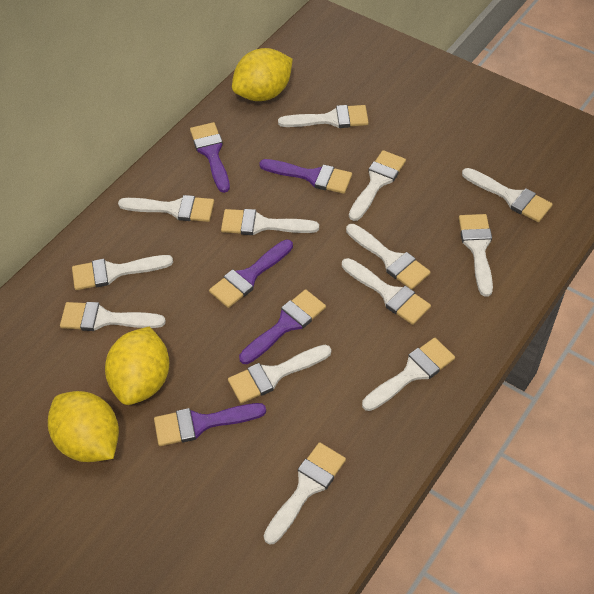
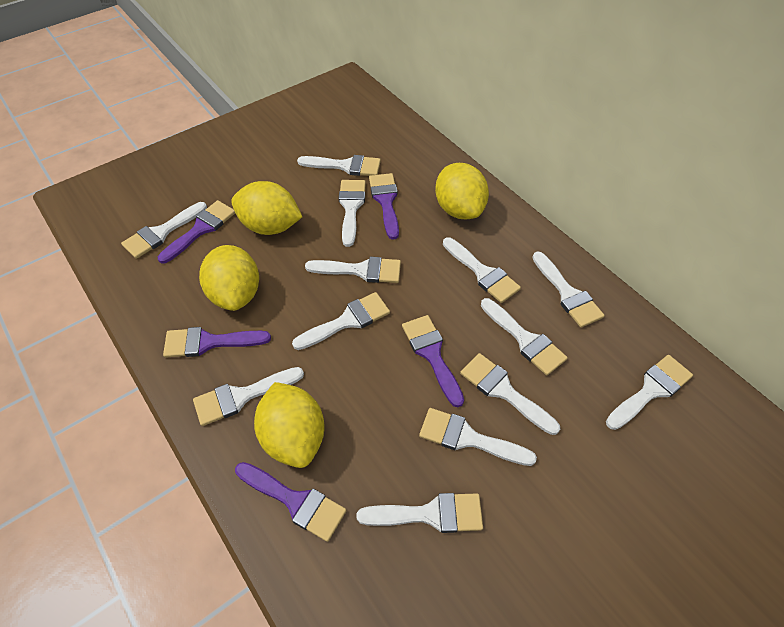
yellow lemon: [48,391,119,462] [105,327,169,405] [232,48,293,101] = 3 -> [199,245,259,311] [231,181,302,235] [254,382,324,468] [435,163,489,219] = 4

